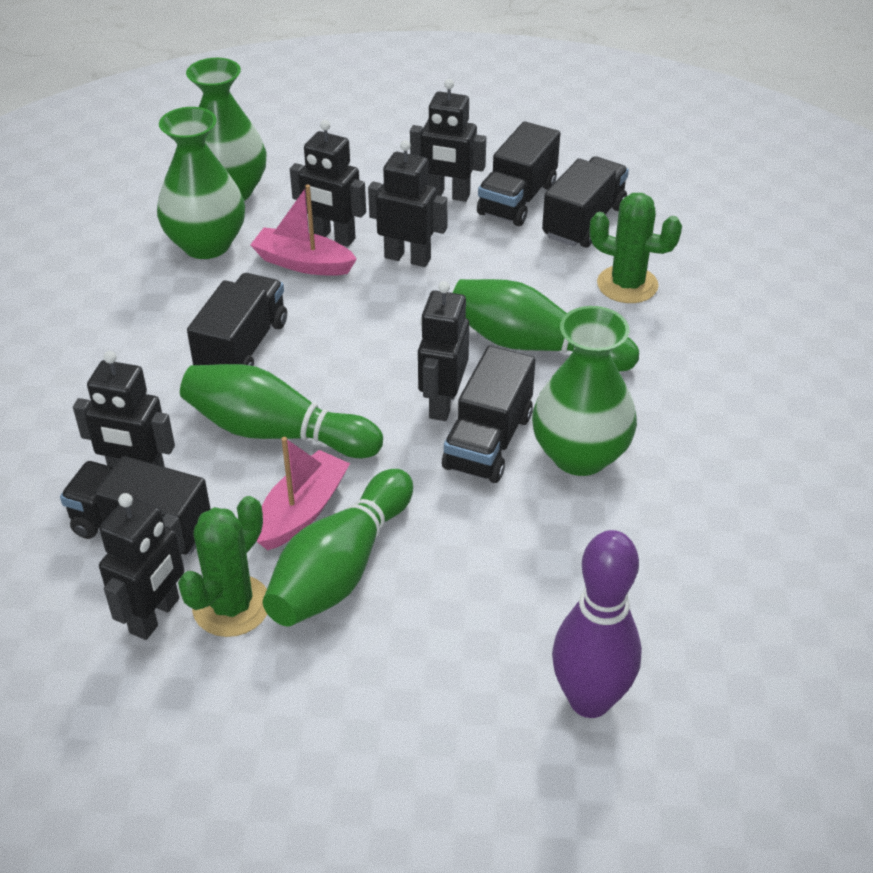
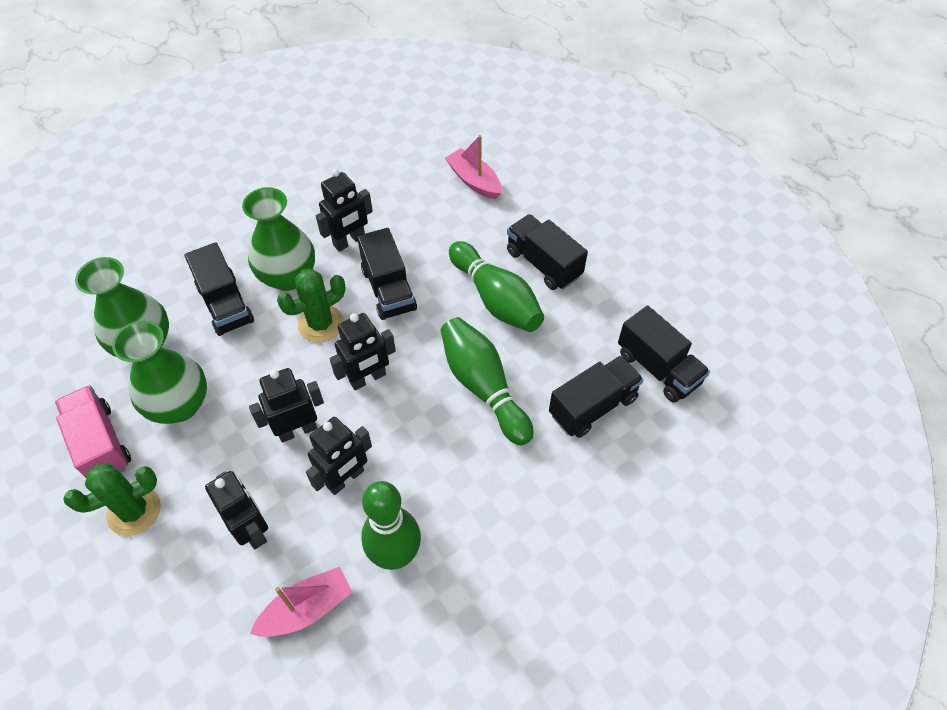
black robot: [73,351,175,467] [99,493,185,640] [290,120,366,246] [368,140,448,267] [410,79,486,202] [418,281,469,421] = 6 -> [205,471,268,549] [249,368,324,443] [306,417,372,495] [316,169,373,252] [330,313,396,390] = 5
pink truck: none = 0 -> [55,385,131,478] = 1
purple bowling pin: [552,530,642,718] = 1 -> none = 0

